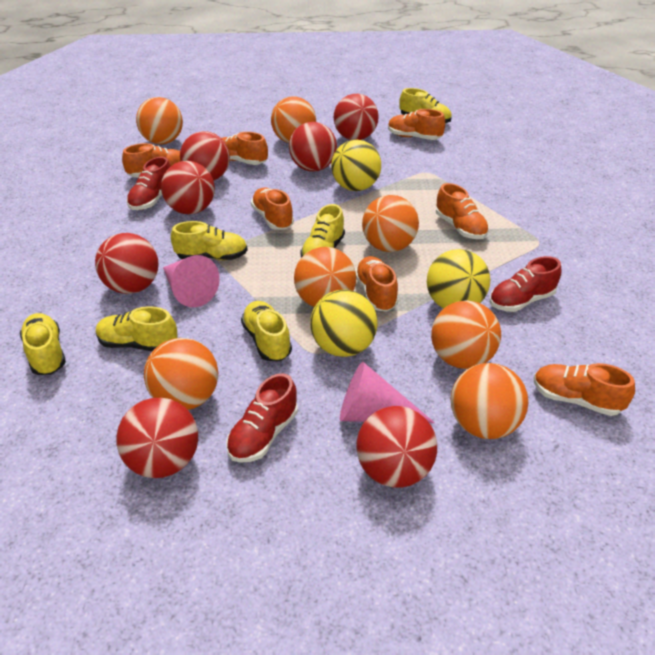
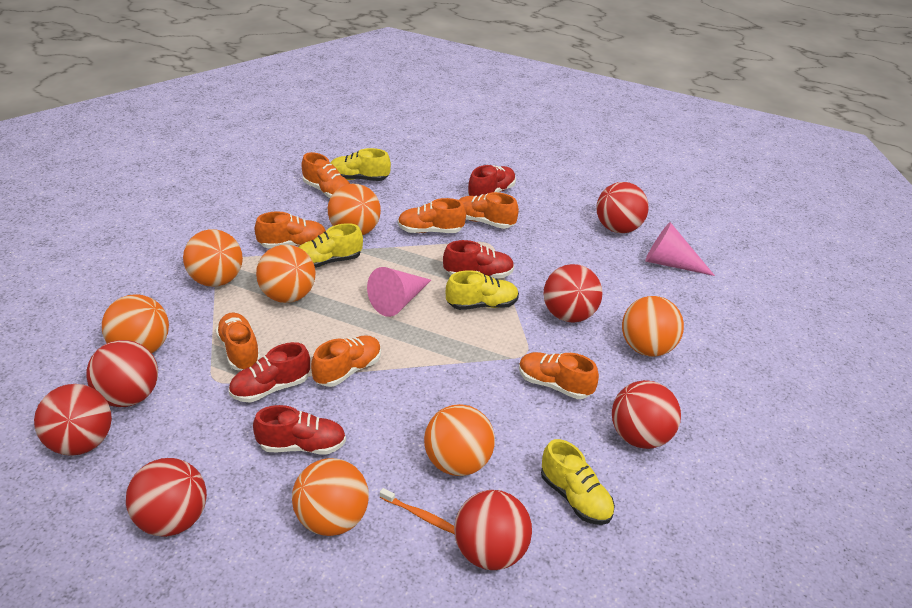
orange toothbrush: none = 0 -> [380,488,455,534] = 1
red shoe: [126,157,171,210] [226,373,298,463] [489,256,562,312] = 3 -> [229,342,310,403] [253,405,346,455] [443,240,514,278] [468,165,516,196] = 4
yellow ball: [310,289,378,357] [331,140,381,191] [427,249,490,309] = 3 -> none = 0
yellow shoe: [20,313,66,375] [96,306,178,351] [171,221,248,260] [241,301,292,361] [300,204,345,257] [399,88,452,123] = 6 -> [298,223,363,268] [330,148,391,181] [446,270,519,310] [541,439,615,525] = 4

